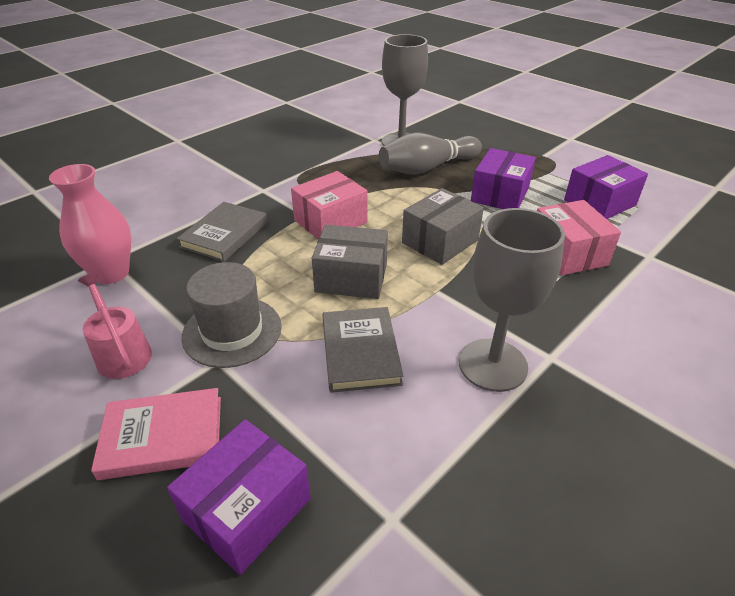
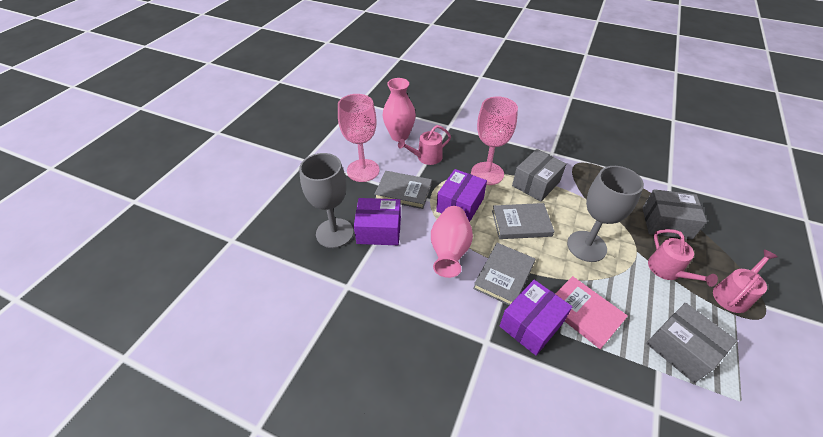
grey book: [177,202,268,262] [322,307,403,393] = 2 -> [374,171,432,209] [473,243,535,305] [492,203,555,239] = 3
grey bowling pin: [379,133,482,174] = 1 -> none = 0
grey box: [312,225,388,299] [402,188,484,265] = 2 -> [512,149,566,202] [642,189,707,240] [646,303,737,383] = 3
grey hat: [181,262,282,368] = 1 -> none = 0
pink box: [291,171,367,239] [537,200,621,275] = 2 -> none = 0
pink goblet: none = 0 -> [338,94,380,182] [471,96,518,185] = 2
pink vase: [49,164,131,284] = 1 -> [383,78,416,142] [431,206,473,278] = 2
pink watering can: [78,273,152,379] = 1 -> [398,125,451,165] [648,229,718,287] [713,250,777,313] = 3

